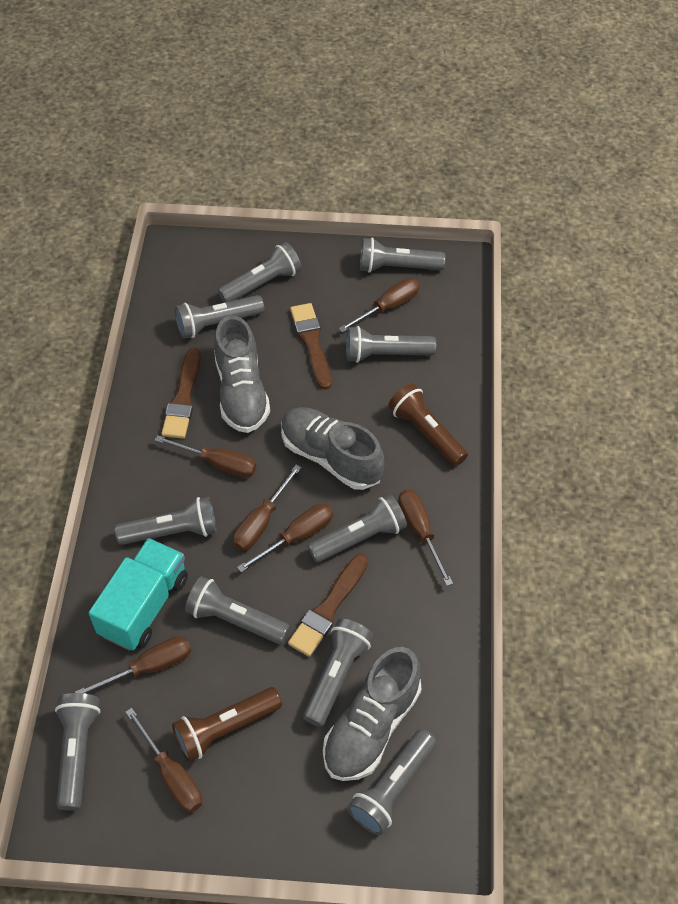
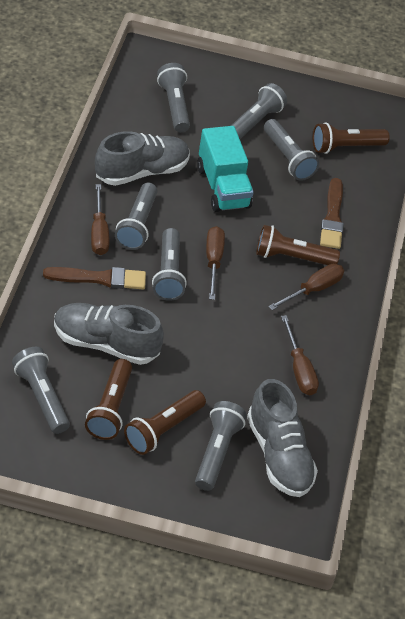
brown brush: [161,348,201,439] [288,554,368,657] [290,303,332,390] = 3 -> [43,267,146,289] [320,178,344,249] = 2
brown flashlight: [172,687,282,762] [388,383,468,466] = 2 -> [85,359,132,440] [124,390,206,455] [256,225,340,265] [313,122,390,154] = 4
brown screwdriver: [75,636,191,694] [126,708,202,813] [155,435,256,478] [233,465,302,551] [237,504,333,572] [339,278,420,333] [398,490,453,586] = 7 -> [91,184,110,255] [206,226,225,300] [268,264,344,310] [281,315,319,395] = 4
grey flashlight: [55,693,101,811] [115,497,217,545] [175,295,264,339] [185,576,290,644] [218,242,302,303] [303,619,373,727] [308,494,407,562] [346,326,436,363] [347,729,436,835] [360,238,445,273] = 10 -> [12,347,70,434] [115,183,157,250] [152,228,187,301] [157,63,190,132] [195,401,247,491] [231,83,287,139] [264,119,319,181] = 7

